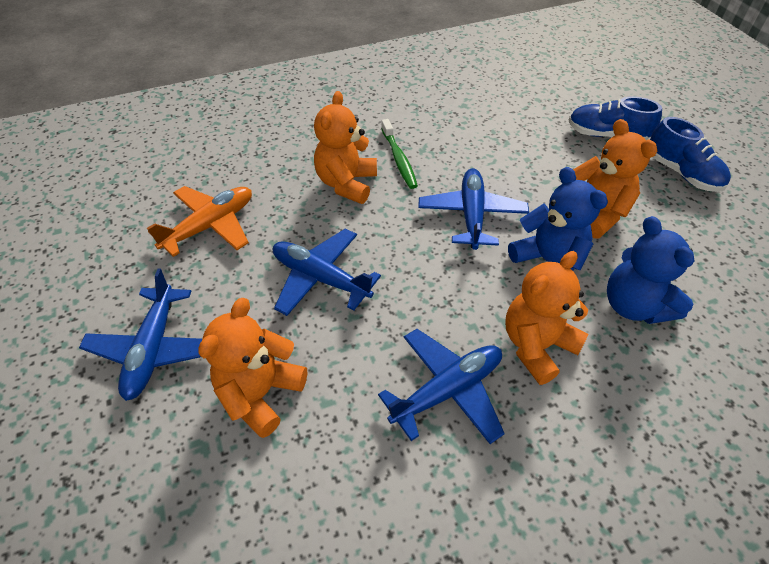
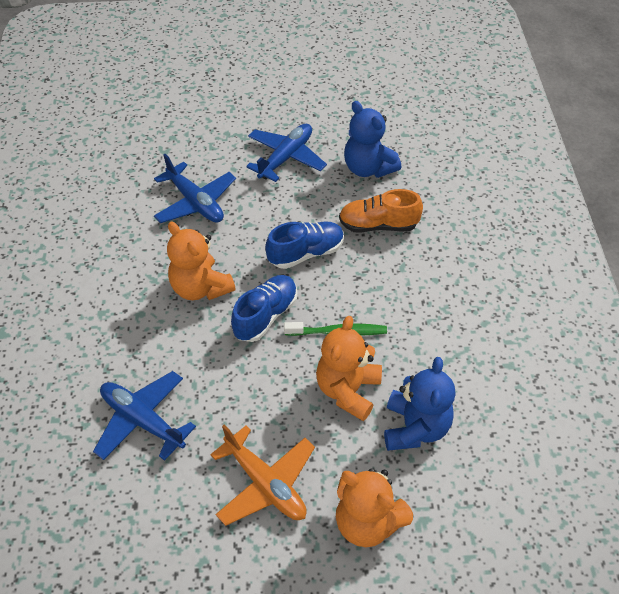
blue plane: [79,269,202,401] [273,229,381,316] [378,329,505,444] [418,168,529,250] = 4 -> [93,371,196,461] [154,154,236,223] [246,124,327,182] = 3
orange shoe: none = 0 -> [339,189,423,233] = 1
orange teddy bear: [198,298,307,438] [314,91,377,204] [505,251,588,385] [573,119,657,238] = 4 -> [167,221,236,300] [316,316,382,421] [336,468,413,547] = 3

